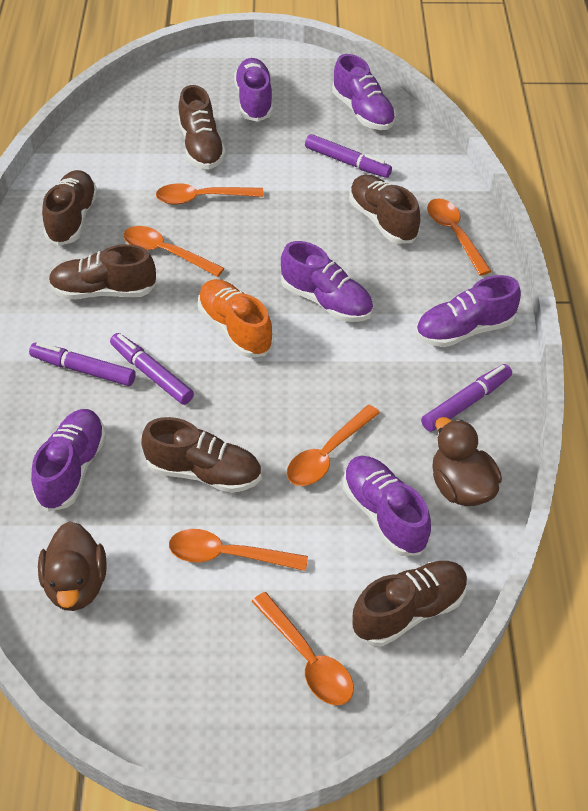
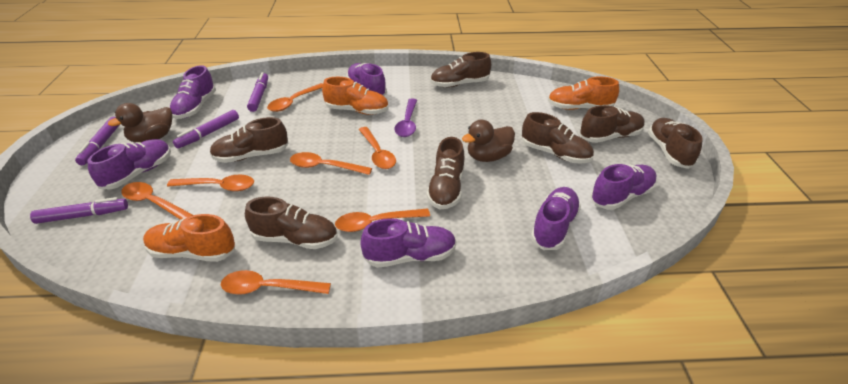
brown shoe: [42,170,98,246] [49,244,156,299] [141,417,261,493] [178,85,226,169] [349,175,420,244] [352,561,468,646] = 6 -> [210,117,288,163] [245,196,338,249] [427,137,465,209] [430,52,491,88] [522,112,594,164] [580,105,645,143] [648,118,703,169] = 7
orange shoe: [198,279,274,358] = 1 -> [143,214,235,262] [322,77,389,115] [548,76,619,110] = 3
orange spoon: [123,226,224,277] [156,183,264,205] [169,529,308,571] [251,592,354,705] [287,405,380,486] [427,199,492,276] = 6 -> [121,182,193,220] [167,175,254,191] [221,270,331,295] [267,83,323,112] [290,152,372,175] [335,208,430,232] [359,127,396,169] = 7
purple spoon: none = 0 -> [394,99,417,137] = 1

